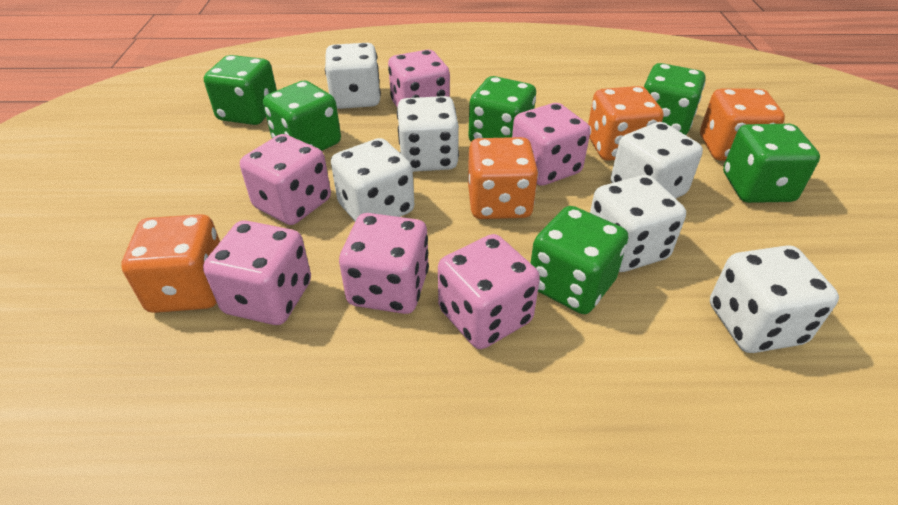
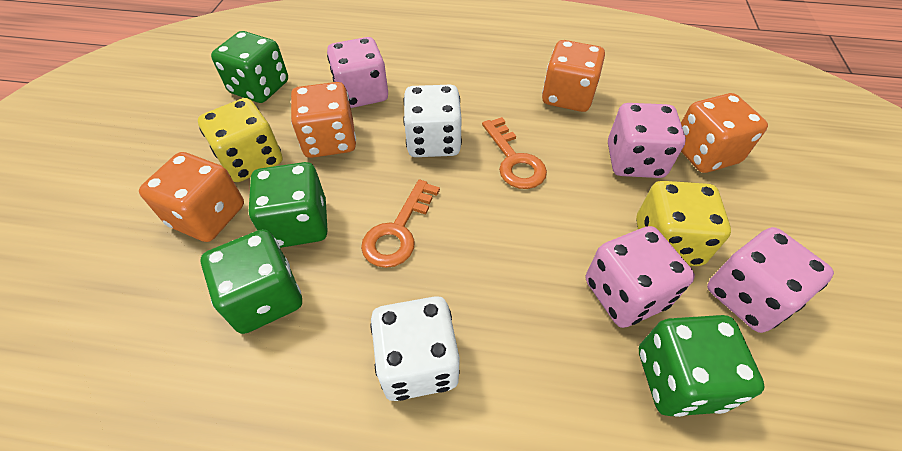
green dice: [204,55,277,125] [263,80,341,151] [469,76,536,141] [531,206,628,314] [644,63,705,135] [723,124,820,203] = 6 -> [200,229,302,334] [211,31,288,103] [249,162,328,248] [639,315,765,417] = 4
orange key: none = 0 -> [361,180,440,268] [482,117,547,189] = 2
pink dice: [203,220,311,325] [240,134,331,225] [339,213,429,314] [388,49,450,107] [438,234,540,349] [512,103,590,186] = 6 -> [327,37,388,108] [586,226,695,328] [608,103,686,178] [707,227,834,333] = 4
white dice: [325,43,381,109] [331,138,414,221] [397,96,459,172] [590,175,686,272] [611,122,703,198] [710,245,839,353] = 6 -> [370,296,460,401] [403,85,462,157] = 2
yellow dice: none = 0 -> [198,98,283,182] [636,181,731,266] = 2

